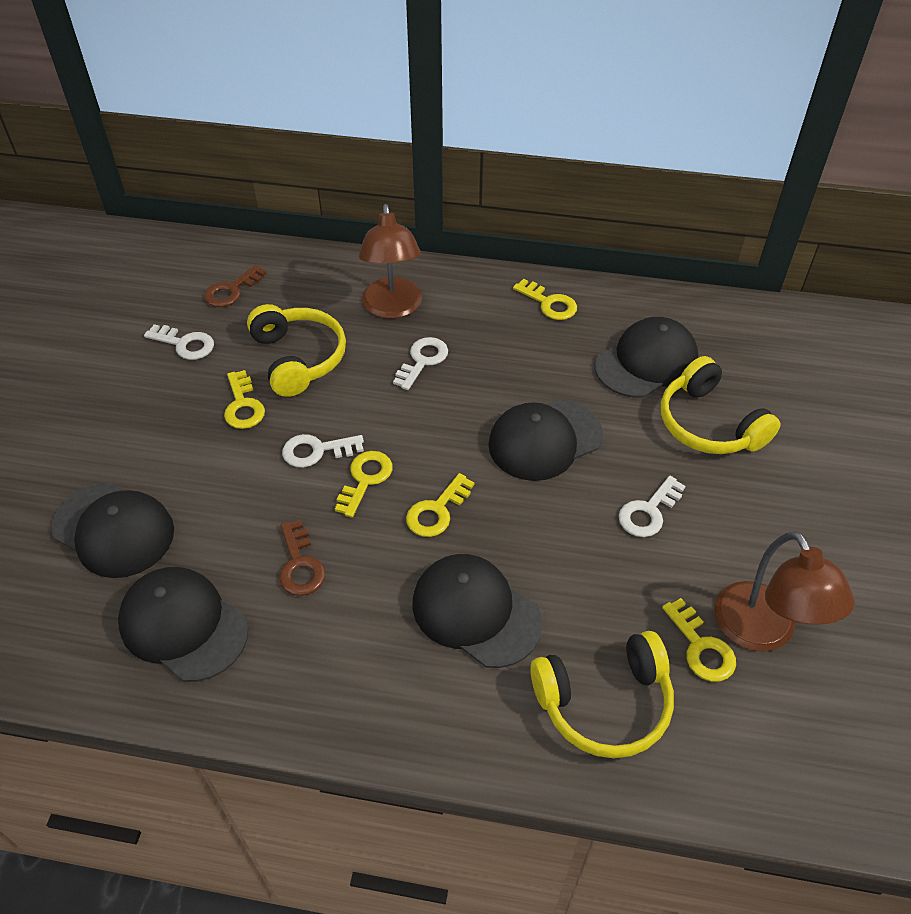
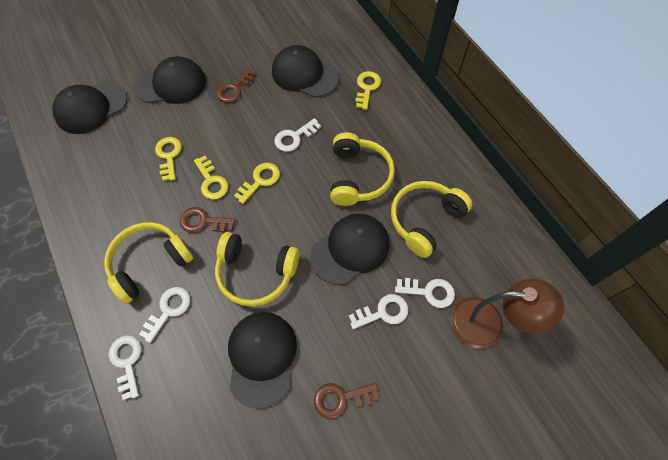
brown key: [204,265,267,307] [279,520,326,596] = 2 -> [180,207,236,232] [216,68,257,102] [314,383,379,419] = 3
brown lamp: [359,204,422,319] [714,531,855,652] = 2 -> [450,279,564,349] = 1
white key: [144,324,214,360] [282,434,364,468] [393,337,448,390] [619,476,686,537] = 4 -> [109,335,141,400] [139,287,190,343] [274,118,321,152] [349,294,408,329] [395,278,455,308] = 5
yellow headphones: [247,304,346,397] [530,631,674,758] [661,356,781,454] = 3 -> [104,222,193,304] [215,232,300,307] [330,132,395,206] [391,181,472,258] = 4
yellow key: [224,370,265,429] [335,451,393,518] [406,473,474,537] [513,279,577,320] [662,598,736,682] = 5 -> [155,137,182,181] [194,156,229,200] [234,163,280,204] [355,71,381,110] = 4

